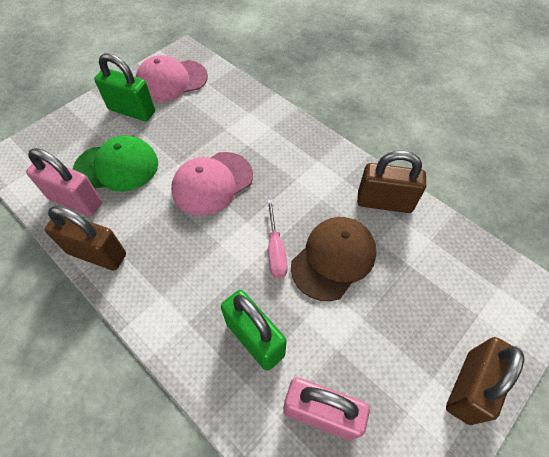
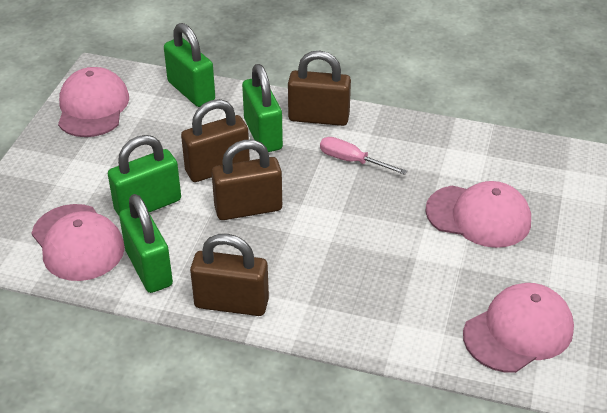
brown cap: [291,217,377,301] = 1 -> none = 0
brown padlock: [45,206,126,271] [357,151,426,213] [446,337,524,425] = 3 -> [181,99,250,182] [190,234,269,316] [212,140,282,220] [288,51,351,126] = 4
green cap: [73,136,158,191] = 1 -> none = 0
green padlock: [94,53,155,121] [221,290,287,371] = 2 -> [108,135,181,216] [119,194,173,293] [164,23,215,107] [242,64,283,152] = 4
pink cap: [136,55,208,102] [171,152,253,216] = 2 -> [31,204,125,281] [58,67,129,137] [425,181,531,248] [463,283,574,373] = 4
pink padlock: [26,148,102,216] [283,377,370,440] = 2 -> none = 0

